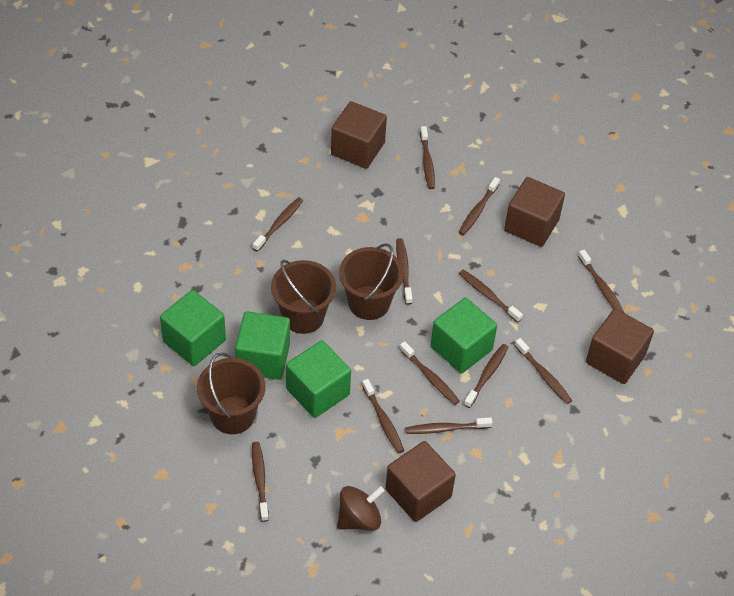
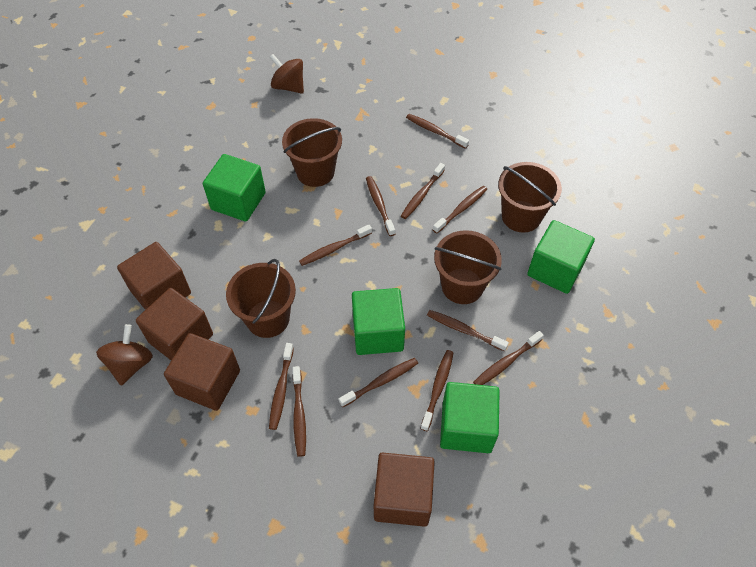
brown bucket: [197,353,266,434] [271,260,336,334] [339,243,404,320] = 3 -> [226,259,296,338] [282,118,342,187] [434,230,502,304] [498,162,562,233] = 4
brown spinning top: [337,486,385,530] = 1 -> [96,324,153,386] [270,54,304,94] = 2
brown toothbrush: [252,442,269,522] [253,197,303,252] [362,379,404,453] [396,238,413,305] [399,341,460,405] [405,417,493,434] [420,126,435,189] [459,177,500,235] [459,270,523,323] [464,344,508,408] [515,338,572,404] [578,250,624,313] = 12 -> [269,343,294,430] [293,366,306,457] [299,225,372,266] [339,358,418,407] [366,176,395,236] [401,163,445,219] [406,114,469,149] [420,350,454,431] [427,310,509,351] [433,186,487,233] [473,331,544,385] = 11

